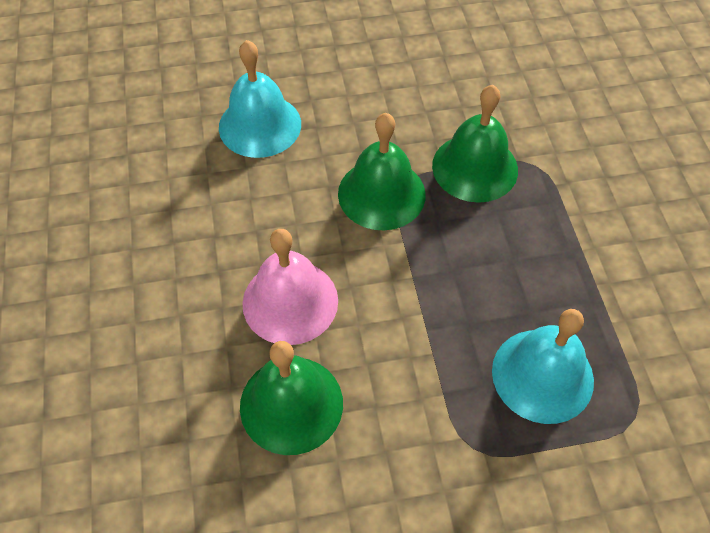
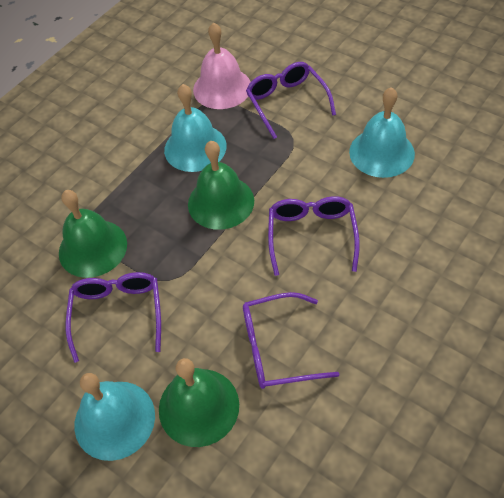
purple glasses: none = 0 -> [66,272,161,363] [243,292,340,389] [246,62,336,139] [268,196,360,276] = 4
turquoise bell: [219,40,301,158] [492,309,594,424] = 2 -> [74,373,155,461] [164,84,227,172] [349,87,415,178] = 3

